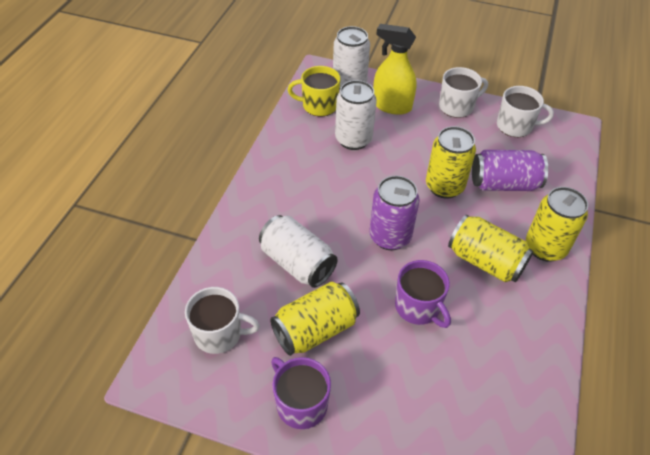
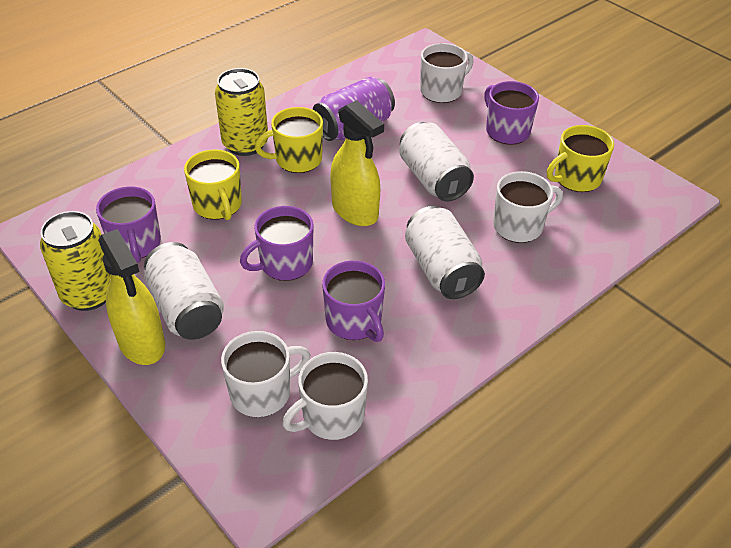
purple can: [369,176,419,250] [472,150,548,191] = 2 -> [313,77,395,141] = 1
purple mug: [271,357,331,429] [395,260,451,328] = 2 -> [96,186,161,263] [240,206,314,281] [322,260,385,342] [484,81,539,145] = 4
white mug: [185,287,260,354] [439,67,488,118] [497,86,554,137] = 3 -> [221,331,310,417] [282,352,368,440] [420,43,473,103] [493,171,563,243] = 4
yellow can: [270,282,360,356] [426,126,476,199] [448,215,533,282] [526,187,588,262] = 4 -> [40,211,111,311] [215,68,268,156] = 2
yellow mug: [288,66,340,117] = 1 -> [184,149,242,220] [255,107,323,173] [547,125,614,192] = 3
yellow spray bottle: [373,24,417,115] = 1 -> [98,229,165,365] [330,100,384,226] = 2

